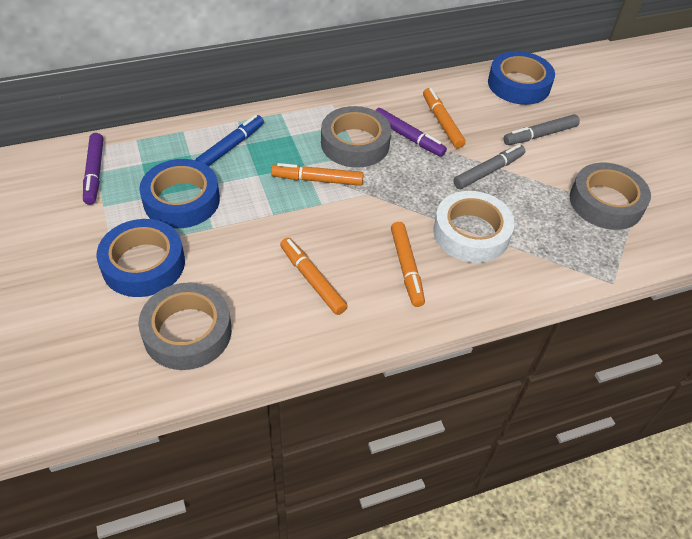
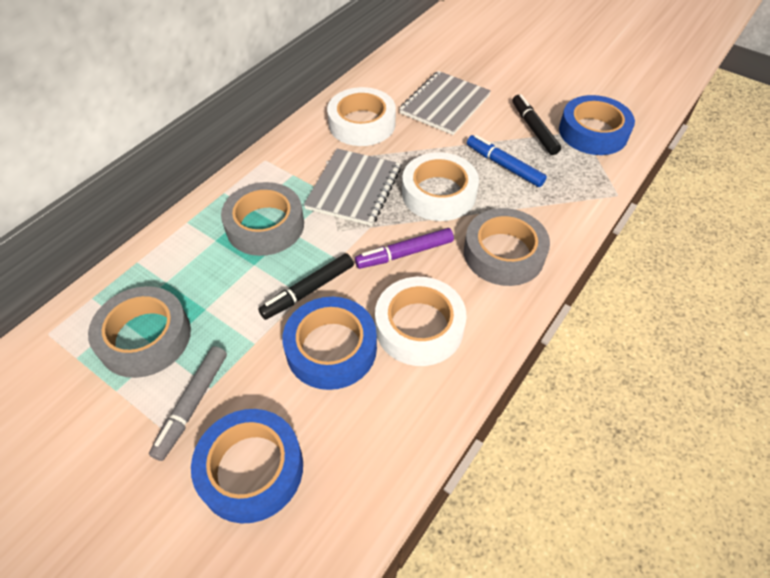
black marker: none = 0 -> [258,253,354,320] [512,94,561,155] = 2
grey marker: [453,144,525,189] [503,114,580,145] = 2 -> [149,346,227,461] = 1
grey notebook: none = 0 -> [304,149,401,226] [399,71,491,135] = 2
orange marker: [271,163,363,186] [280,238,348,315] [391,222,425,307] [423,88,466,148] = 4 -> none = 0
purple marker: [83,133,103,205] [375,108,447,157] = 2 -> [355,228,454,269] = 1
white tape: [433,191,515,263] = 1 -> [327,87,396,146] [375,277,467,366] [402,152,479,221] = 3

